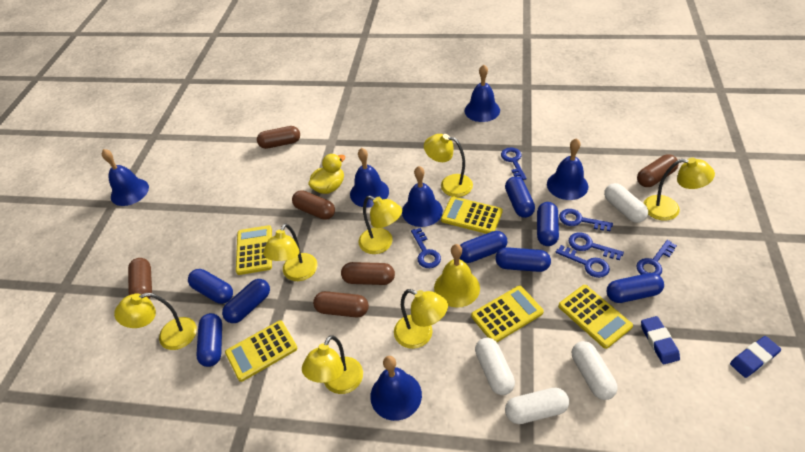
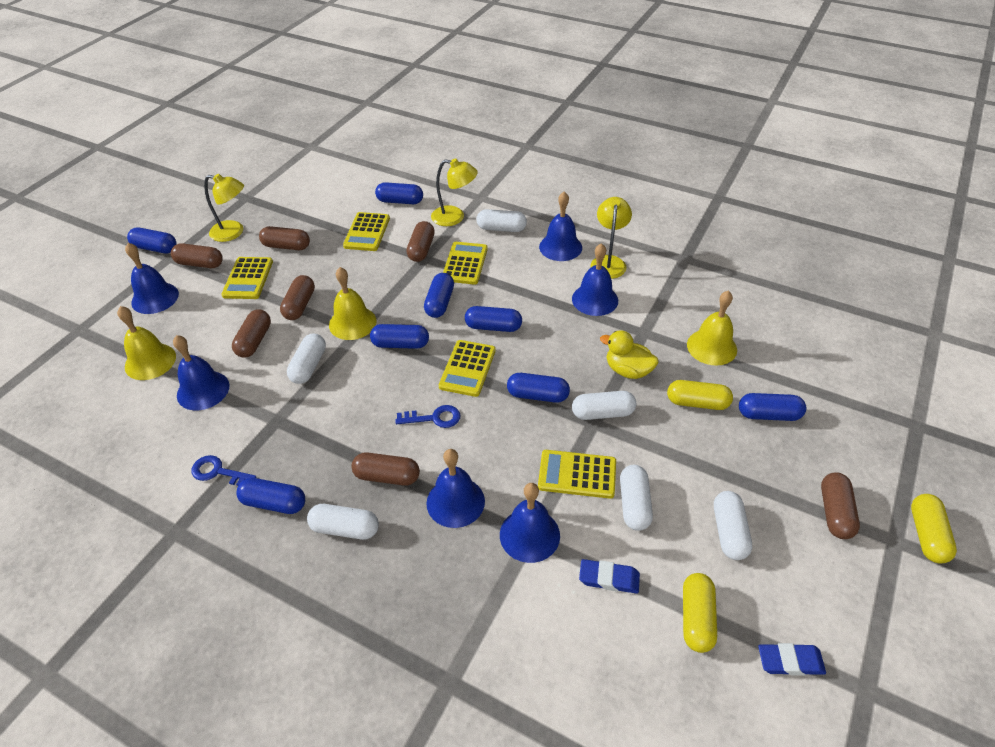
blue key: [411,228,441,268] [501,147,527,180] [556,245,610,278] [559,209,613,231] [569,232,624,260] [636,240,677,276] = 6 -> [192,455,256,486] [395,405,460,428] = 2
brown capsule: [128,258,152,299] [257,126,300,149] [292,190,335,220] [313,291,369,317] [341,262,395,285] [637,154,679,187] = 6 -> [171,243,223,268] [232,310,271,357] [259,226,310,250] [280,275,315,320] [351,452,420,486] [406,221,435,262] [821,472,860,539] = 7
white capsule: [475,338,515,395] [505,388,569,424] [572,341,618,400] [604,183,648,223] = 4 -> [287,334,326,384] [307,504,379,540] [476,209,527,232] [572,391,636,420] [620,465,653,531] [714,491,752,560] = 6
yellow bell: [434,244,480,308] = 1 -> [117,306,176,380] [329,267,377,340] [687,291,737,366] = 3
yellow capsule: none = 0 -> [667,380,733,410] [683,573,717,653] [911,494,957,563] = 3
yellow lamp: [114,293,197,350] [263,223,317,281] [302,335,363,394] [359,196,402,254] [394,289,448,349] [424,134,473,197] [644,158,715,221] = 7 -> [204,174,244,242] [431,158,478,226] [590,197,632,279] = 3

